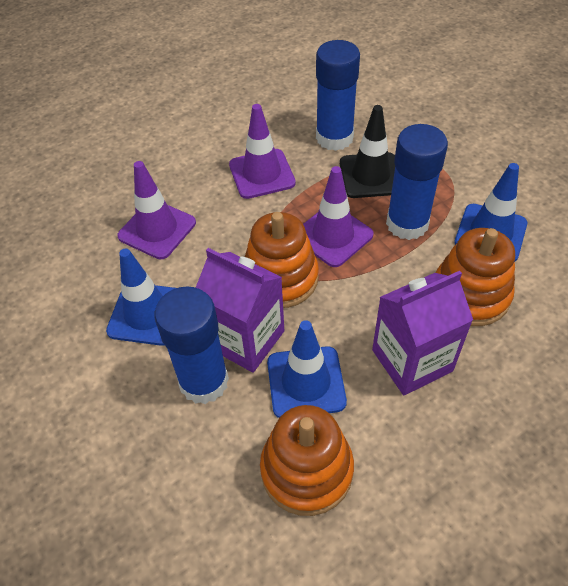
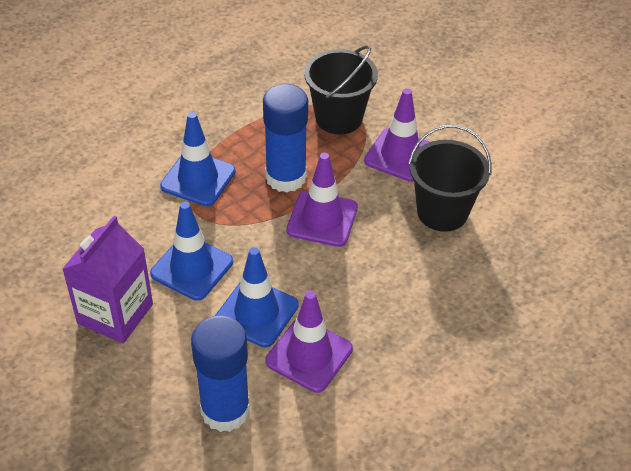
black bucket: none = 0 -> [304,45,378,134] [408,125,492,232] = 2
black traffic cone: [340,105,395,198] = 1 -> none = 0
blue glue stick: [155,286,229,404] [316,40,360,151] [386,124,448,240] = 3 -> [191,315,250,432] [263,84,308,192] = 2
orange stacking toy: [245,212,319,308] [260,405,354,516] [435,228,515,326] = 3 -> none = 0
purple carton: [196,248,285,373] [372,271,473,395] = 2 -> [62,216,153,344] = 1

